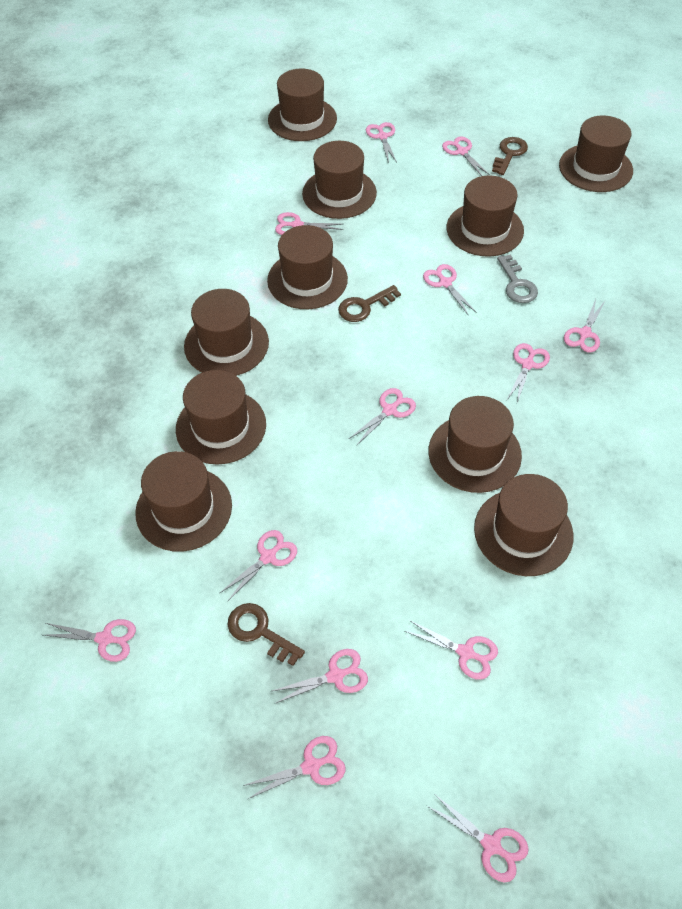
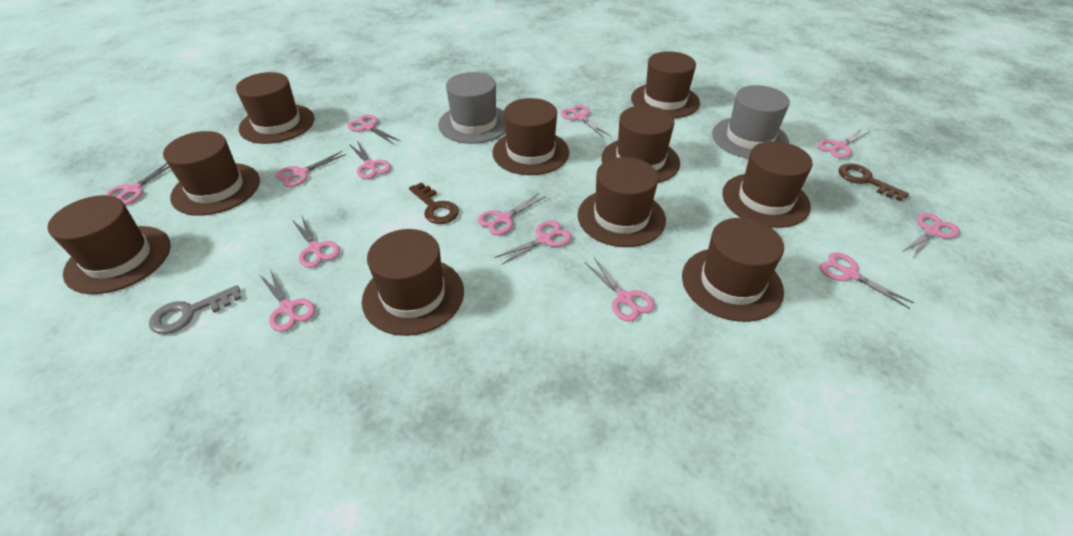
brown key: [228,603,305,666] [338,285,401,322] [492,137,528,175] = 3 -> [409,182,459,224] [838,163,909,201] = 2
grey hat: none = 0 -> [438,72,506,144] [712,85,790,159] = 2

